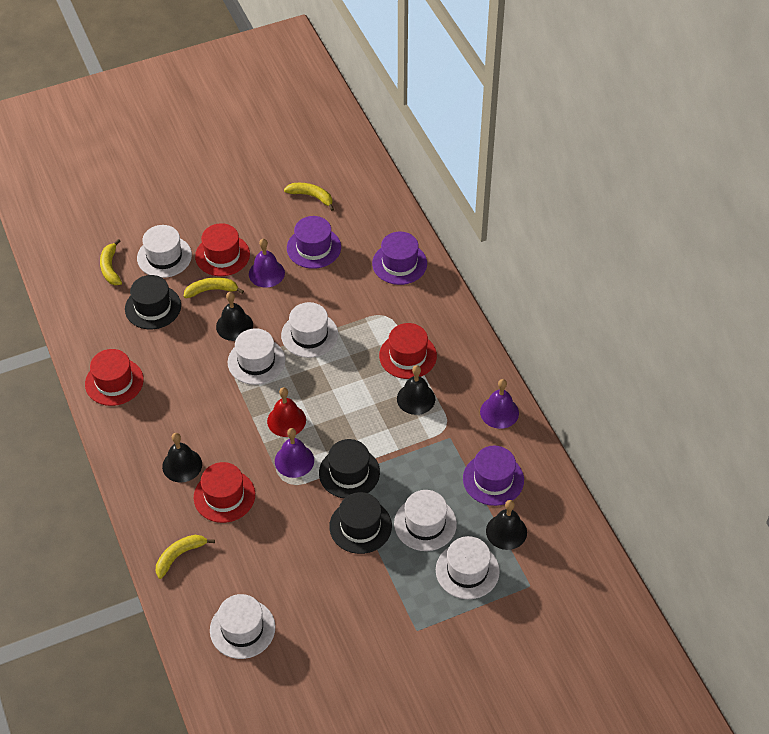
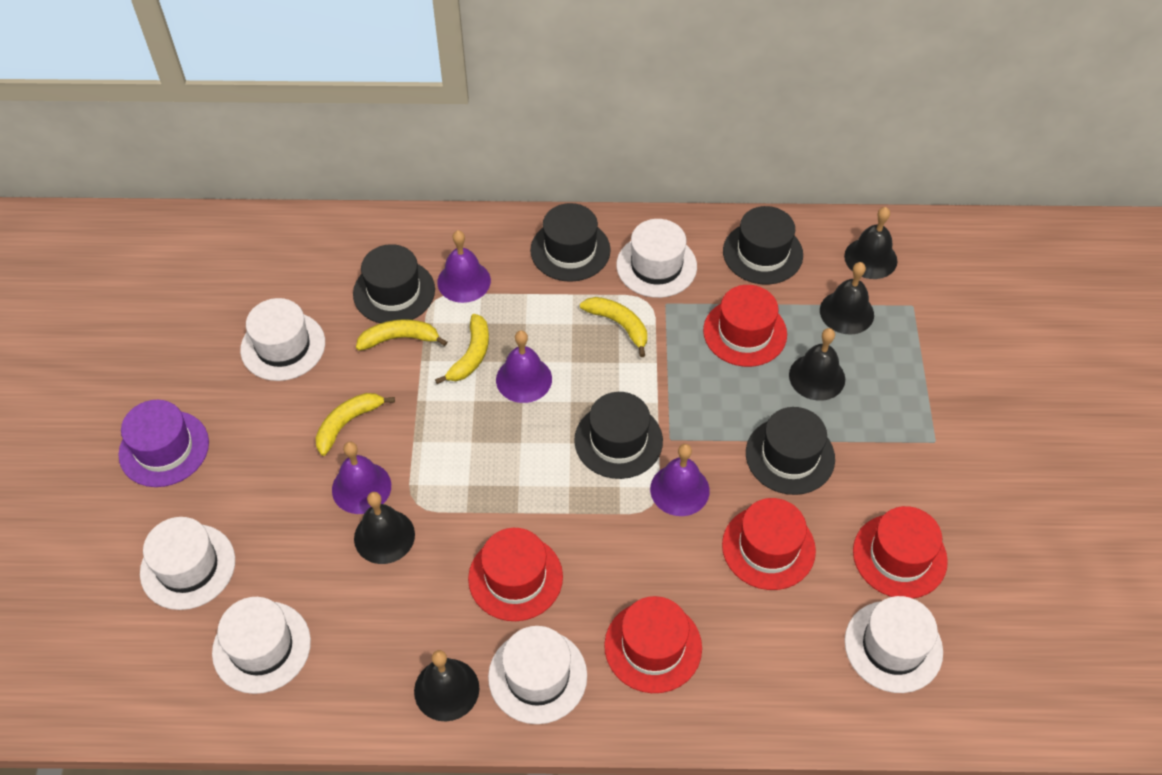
black bell: [162,433,202,483] [216,292,253,341] [397,365,435,415] [486,500,527,550] = 4 -> [354,492,415,564] [414,650,479,721] [789,328,845,401] [820,262,874,335] [844,207,897,279] = 5
black hat: [125,275,181,329] [319,439,380,498] [329,492,392,554] = 3 -> [353,244,435,323] [530,203,611,282] [574,392,663,479] [723,206,803,285] [746,407,835,495] = 5
purple bell: [249,239,285,287] [275,428,314,478] [480,379,519,429] = 3 -> [332,442,391,514] [437,230,491,303] [496,330,552,403] [650,444,710,516] = 4
purple hat: [287,216,341,269] [372,232,427,285] [463,446,524,506] = 3 -> [119,400,209,487] = 1
red bell: [267,387,306,437] = 1 -> none = 0
red hat: [85,349,144,406] [194,462,255,523] [195,223,250,276] [379,323,437,379] = 4 -> [468,528,563,621] [604,596,702,693] [703,285,787,367] [722,498,816,590] [853,506,948,599] = 5

